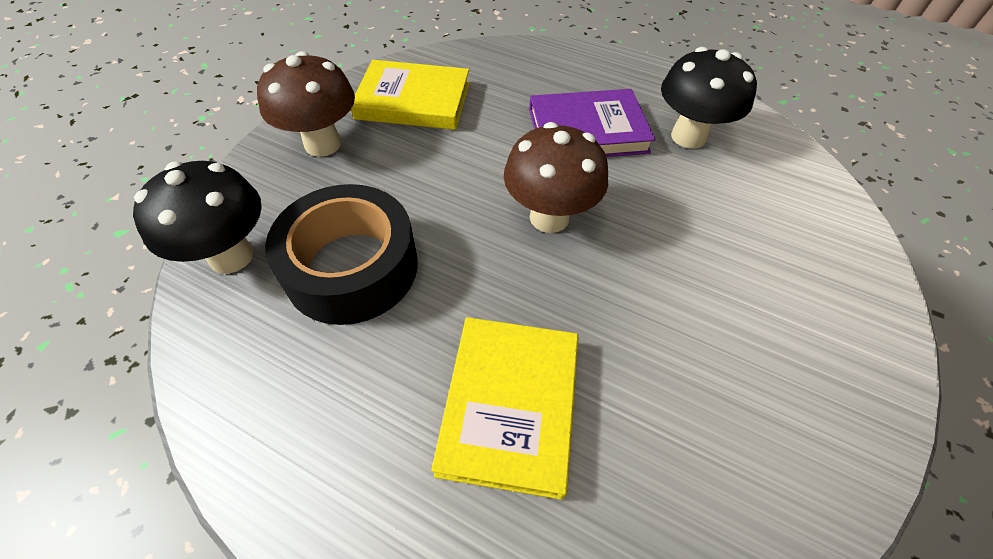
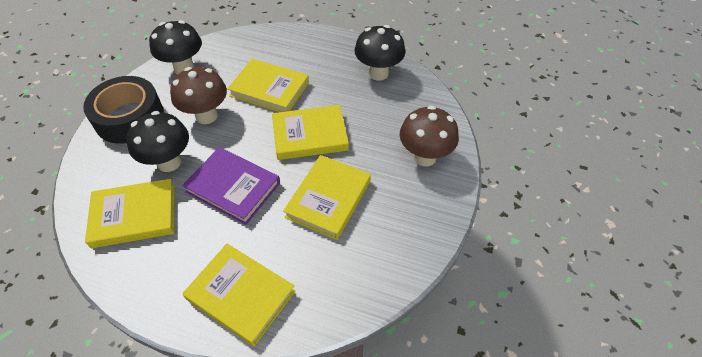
black mushroom: [133,161,262,274] [661,47,757,149] = 2 -> [126,111,189,172] [149,20,202,74] [355,25,405,81] = 3
yellow book: [351,60,470,130] [431,317,579,500] = 2 -> [85,179,175,248] [182,244,295,346] [227,59,309,112] [272,105,349,160] [283,155,371,240] = 5

